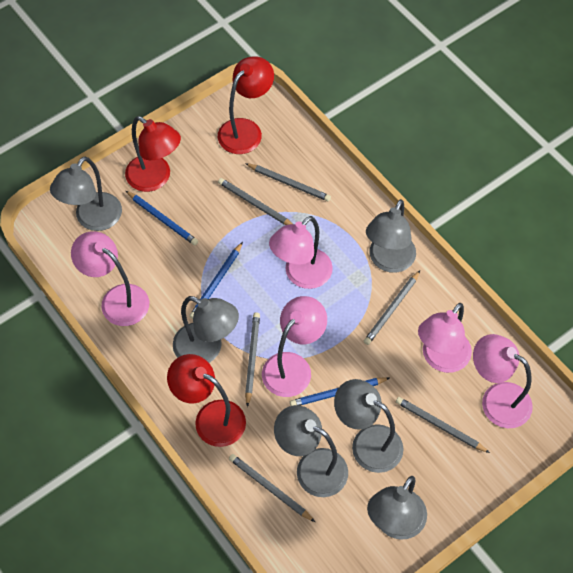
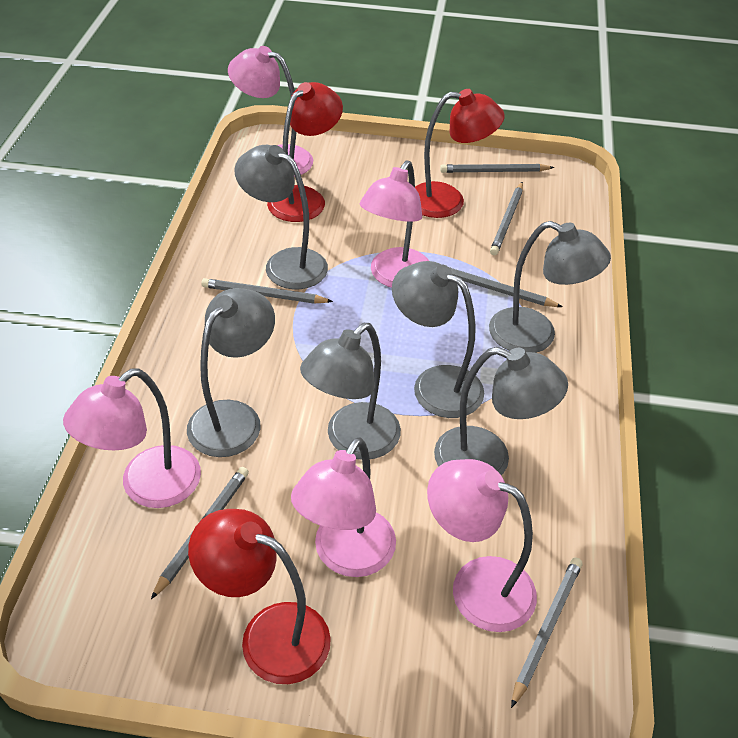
blue pencil: [126,191,198,245] [189,242,243,319] [290,377,390,406] = 3 -> none = 0

